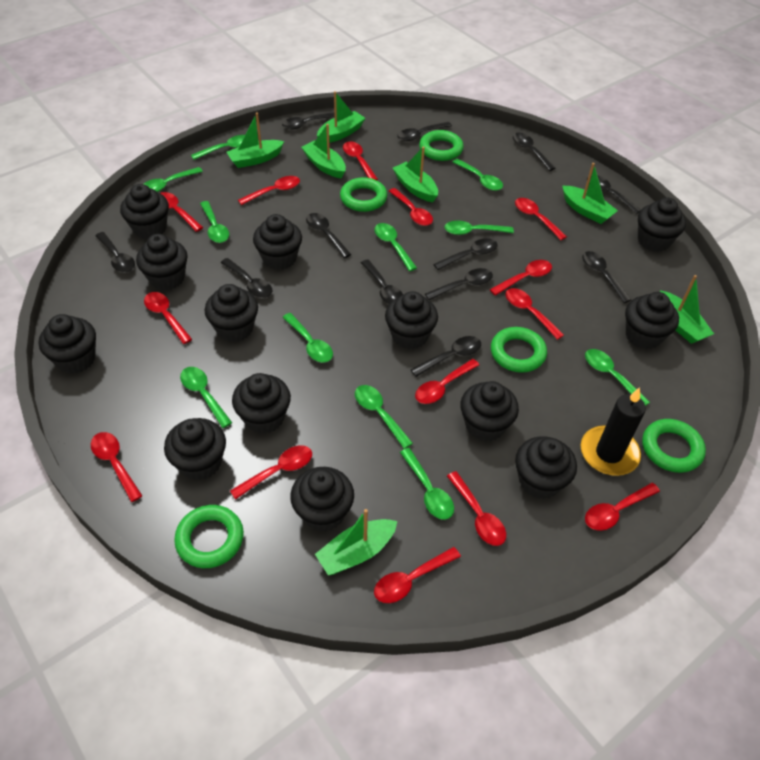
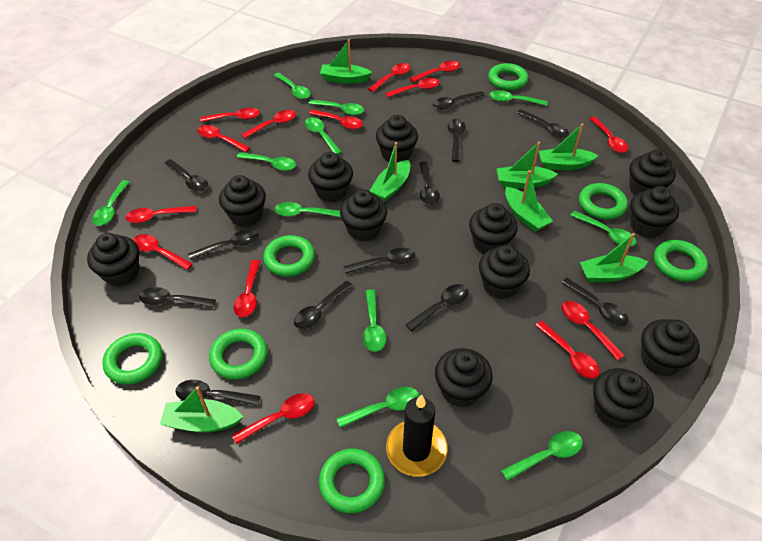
black cupcake: [38,314,96,373] [120,184,169,239] [136,234,188,290] [164,418,226,480] [204,284,258,342] [232,373,291,434] [253,214,302,270] [290,467,354,532] [385,291,438,349] [460,381,519,441] [515,436,577,499] [625,292,679,349] [638,197,686,252] = 13 -> [87,233,139,287] [219,175,266,227] [308,152,353,203] [340,189,387,242] [376,115,418,162] [435,348,493,407] [469,203,518,254] [479,245,530,299] [593,368,654,429] [629,149,676,195] [630,186,679,238] [641,319,700,376] = 12
green ring: [174,505,244,568] [340,177,387,212] [419,130,464,161] [491,327,547,373] [642,419,706,473] = 5 -> [102,333,162,384] [209,329,267,380] [263,235,315,277] [319,448,385,513] [488,63,528,90] [579,183,628,220] [654,240,708,282] = 7

